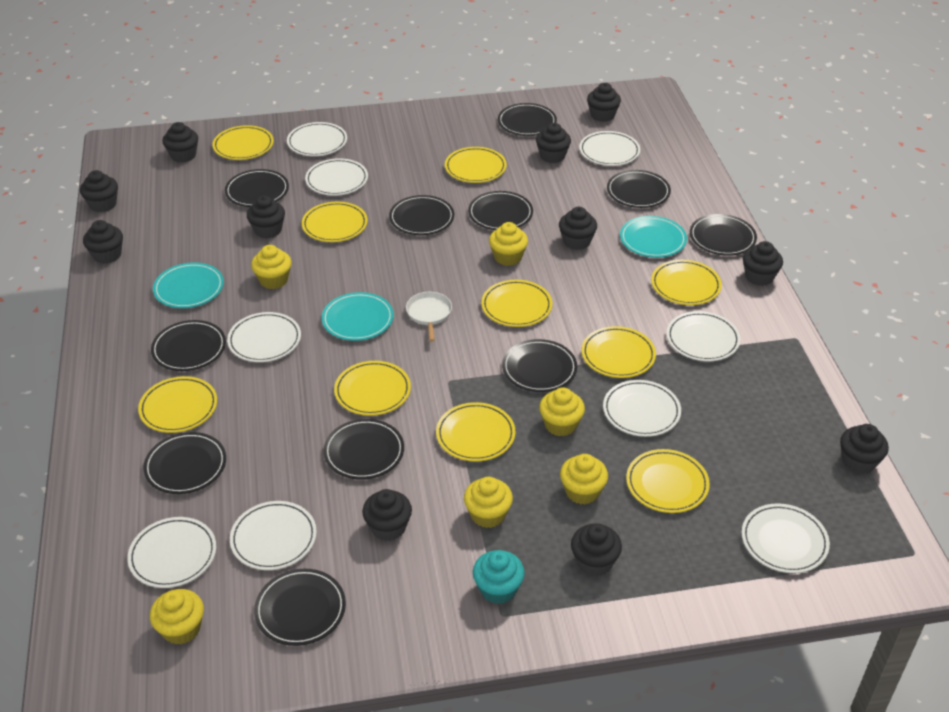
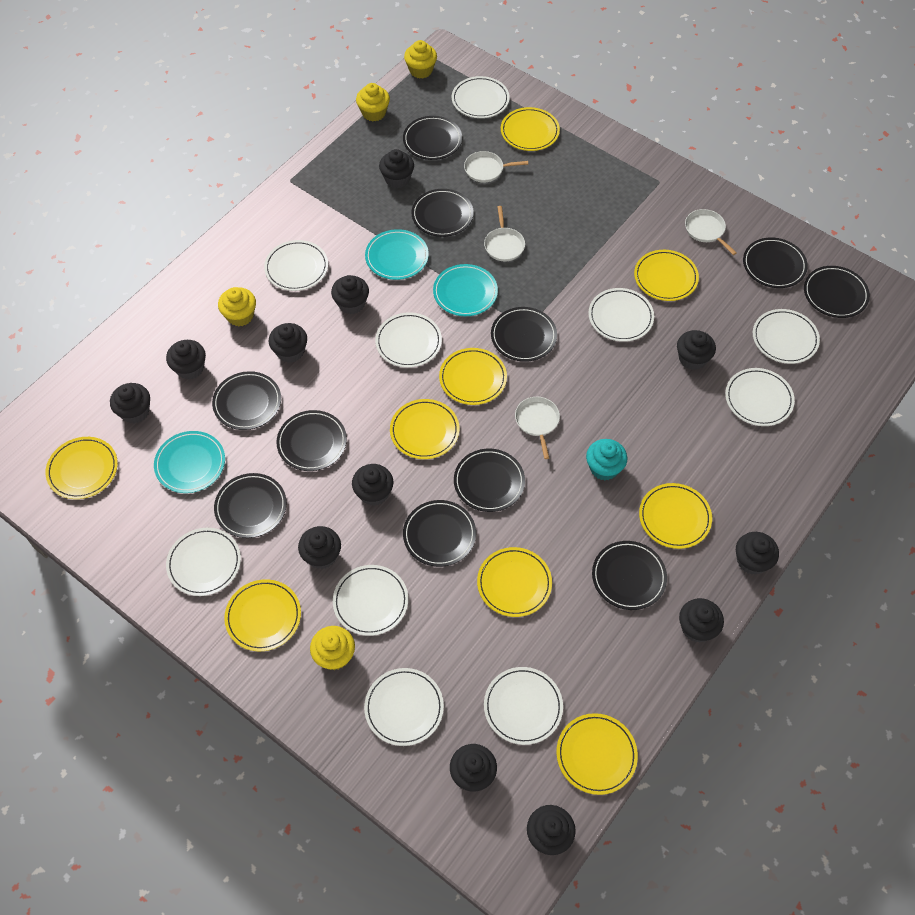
black cupcake: [80,170,118,212] [83,220,123,264] [163,122,198,163] [247,196,285,239] [362,489,412,541] [536,123,571,163] [559,207,597,250] [571,523,622,576] [587,83,621,122] [743,241,783,286] [840,424,889,474] = 11 -> [110,383,150,423] [166,340,206,380] [269,323,307,363] [298,526,341,569] [331,275,369,315] [352,464,393,506] [379,149,414,188] [450,744,497,792] [527,805,576,855] [677,330,716,370] [679,598,724,643] [736,532,779,575] = 12
white pan: [406,292,452,342] = 1 -> [464,151,528,183] [484,206,525,261] [515,397,560,459] [685,209,737,255] = 4
white plate: [127,517,216,588] [227,312,301,362] [230,501,317,570] [287,122,347,156] [305,158,368,196] [579,131,640,166] [603,380,681,437] [666,311,740,361] [742,503,830,573] = 9 -> [166,528,241,596] [264,240,328,291] [333,565,408,636] [364,668,444,746] [375,312,442,368] [452,76,510,118] [484,667,563,745] [588,288,654,342] [725,368,795,426] [753,309,820,364] = 10
yellow cupcake: [150,589,204,645] [251,245,291,289] [464,477,513,528] [489,222,528,266] [539,388,585,436] [560,454,608,504] = 6 -> [218,287,256,326] [310,626,355,670] [356,83,390,122] [404,40,437,79] = 4
yellow plate: [138,376,217,433] [212,125,274,160] [302,202,368,242] [334,361,411,416] [436,402,515,461] [445,147,507,183] [481,280,552,327] [582,326,656,378] [626,449,710,513] [651,260,722,305] = 10 -> [46,437,118,499] [224,579,301,651] [390,399,459,459] [439,348,507,405] [477,547,552,617] [501,107,560,151] [556,713,638,795] [634,250,699,301] [639,483,712,549] = 9

